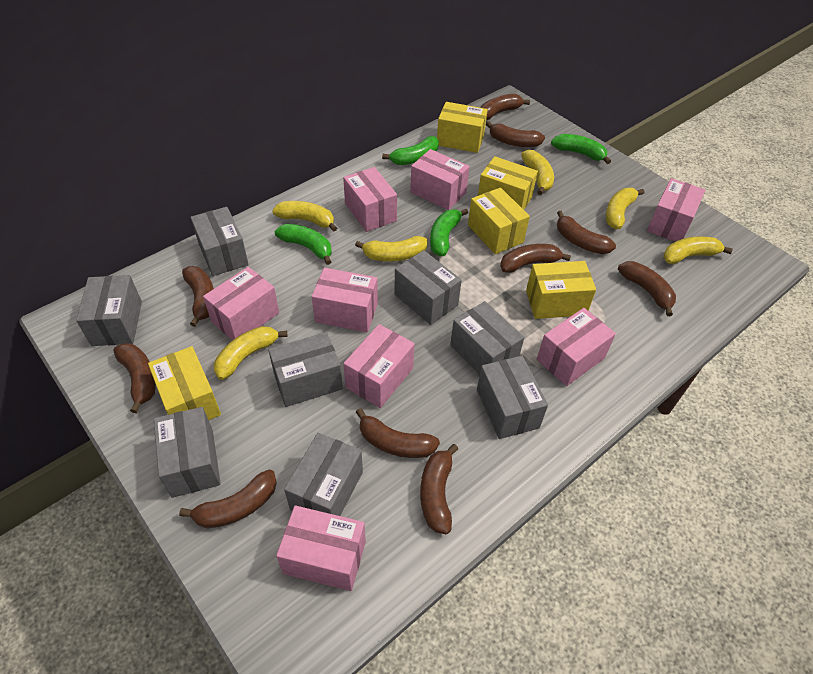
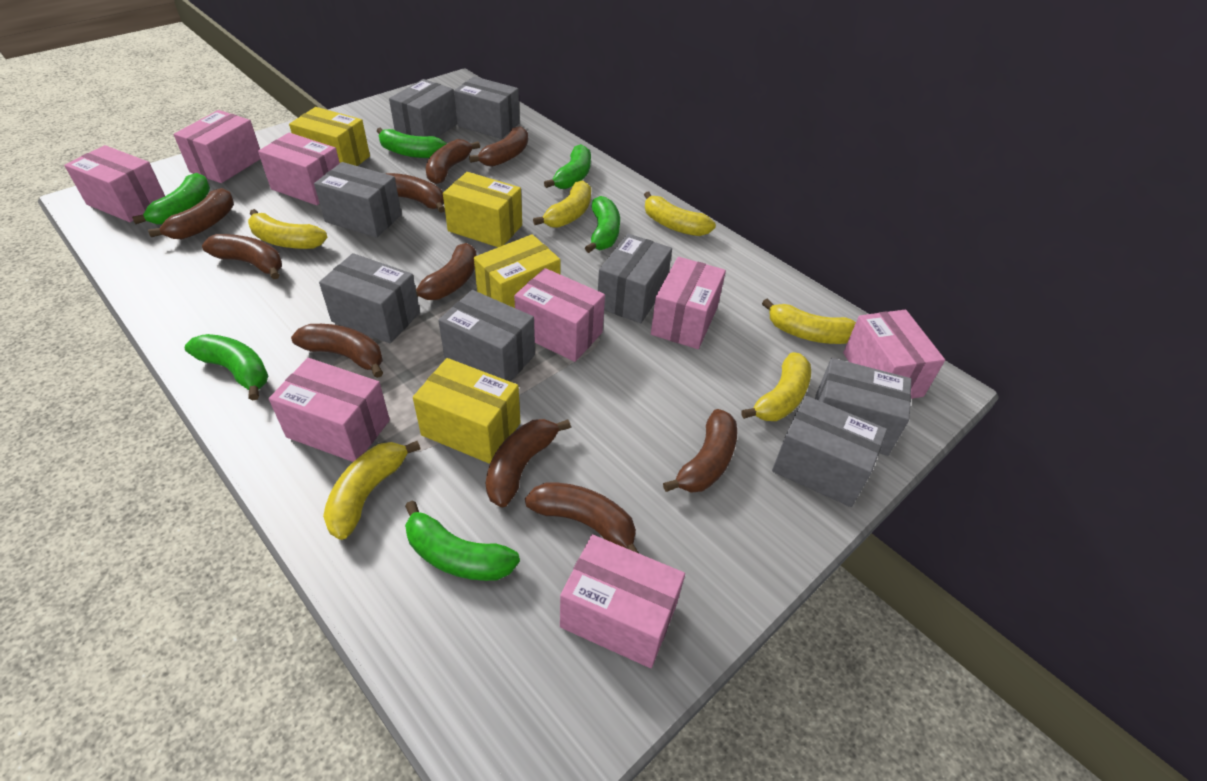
green banana: [275,224,332,265] [382,136,439,165] [430,209,468,256] [551,134,611,164] = 4 -> [132,173,210,225] [185,334,268,401] [377,127,447,158] [405,501,520,581] [544,144,591,189] [585,196,620,253] = 6
yellow box: [148,346,221,420] [437,102,488,153] [468,188,530,254] [478,156,538,210] [526,261,596,319] = 5 -> [289,107,370,166] [413,358,521,464] [443,172,522,247] [474,234,561,308] = 4

